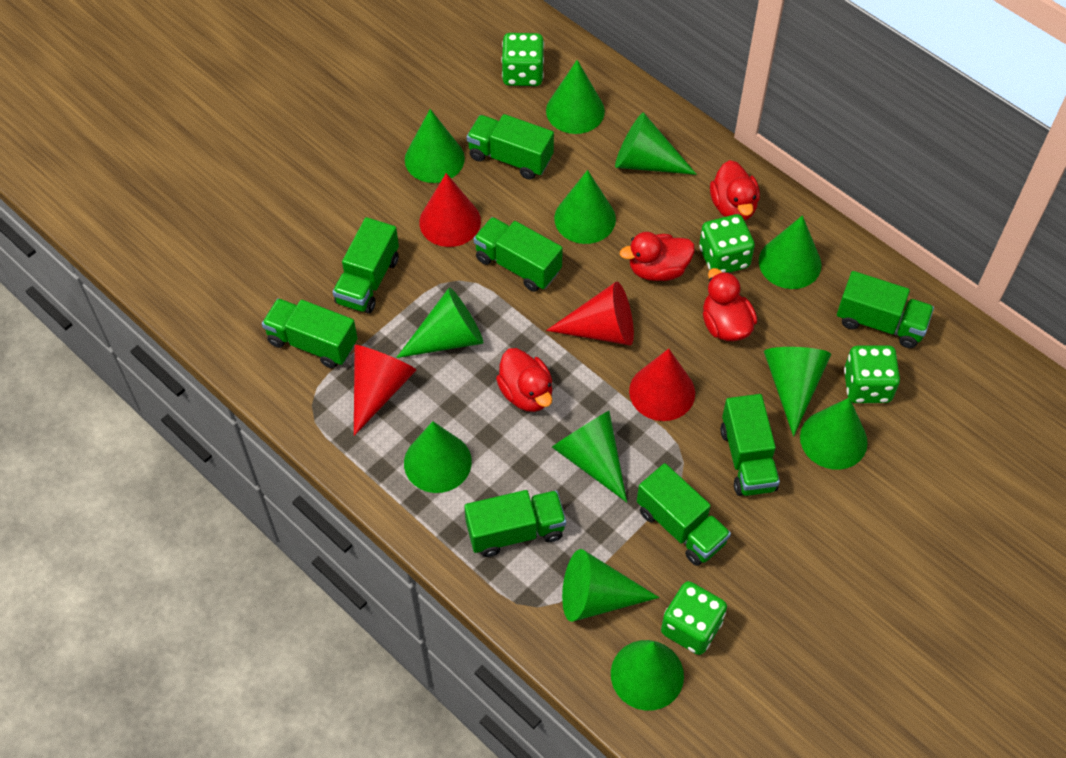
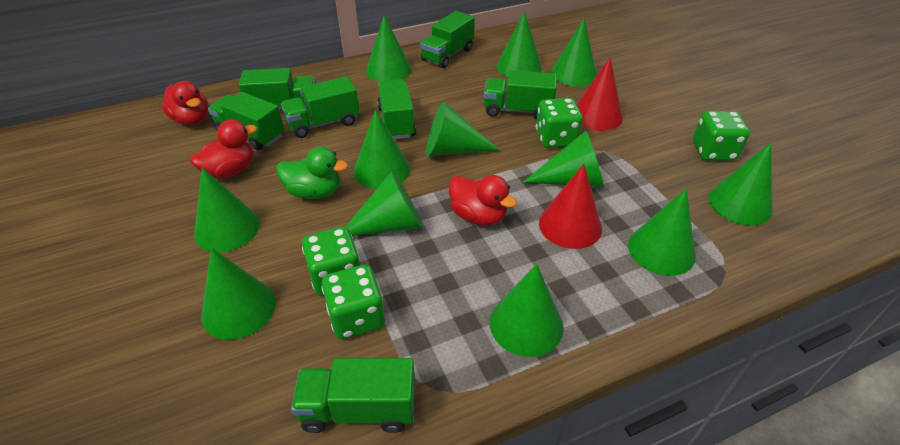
green duck: none = 0 -> [277,147,348,199] = 1
green truck: [262,298,358,368] [333,217,399,314] [464,490,566,557] [467,114,554,180] [474,217,563,292] [637,463,731,566] [720,394,780,496] [837,271,934,348] = 8 -> [208,92,284,150] [239,68,316,109] [281,76,359,138] [291,358,415,433] [377,79,416,139] [420,11,475,68] [484,70,557,120] = 7
red cone: [354,345,417,436] [419,173,481,247] [546,281,634,345] [629,349,695,421] = 4 -> [539,164,602,249] [577,58,623,131] = 2
red duck: [496,348,552,412] [620,232,695,281] [703,268,757,341] [710,160,760,221] = 4 -> [161,81,208,125] [190,119,257,179] [449,175,517,226] = 3

